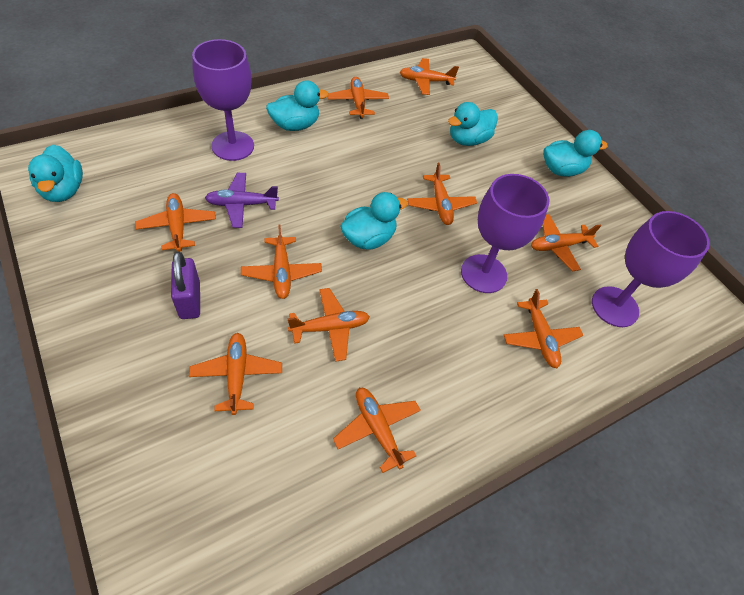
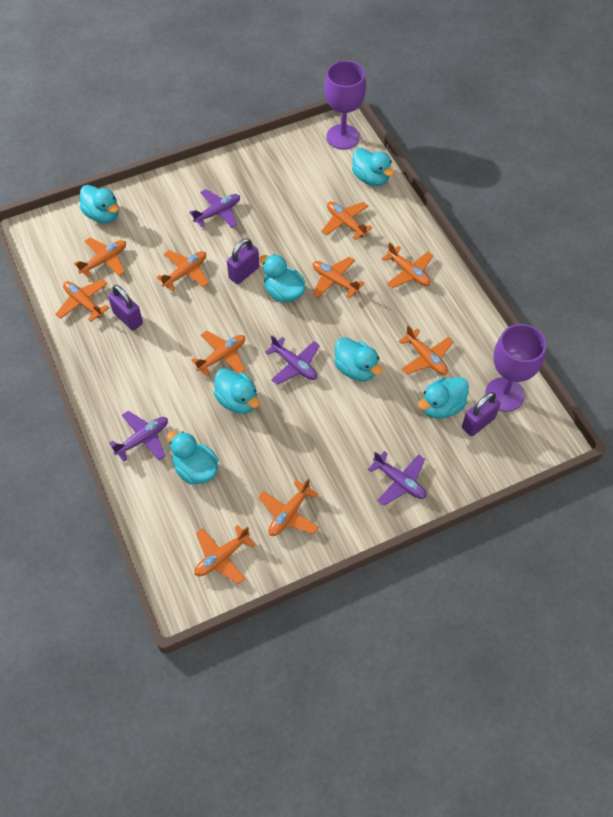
purple goblet: [192,39,254,161] [461,174,549,293] [592,211,710,327] = 3 -> [324,61,366,149] [485,324,546,412] = 2
purple padlock: [171,251,200,319] = 1 -> [108,285,143,331] [227,238,259,284] [462,392,500,436] = 3
purple plane: [205,173,279,228] = 1 -> [109,411,168,461] [189,189,240,228] [265,335,320,385] [368,451,426,506] = 4
turquoise duck: [28,145,83,202] [266,80,329,131] [340,192,408,250] [448,102,498,146] [543,130,608,177] = 5 -> [80,185,119,223] [167,431,219,485] [214,368,259,414] [260,254,306,302] [334,337,382,381] [352,148,394,186] [418,377,469,419] = 7

